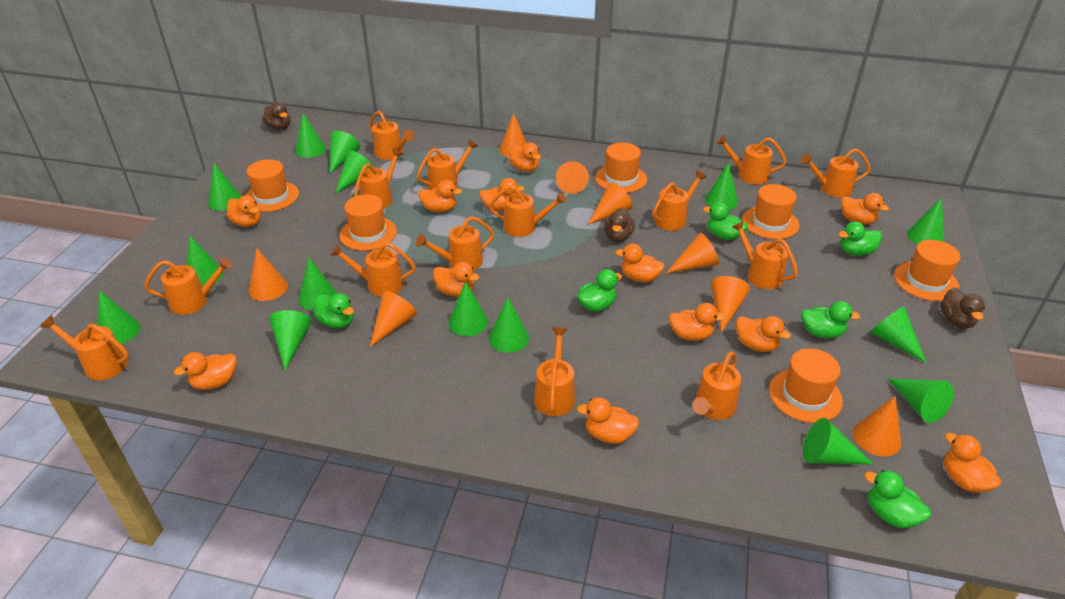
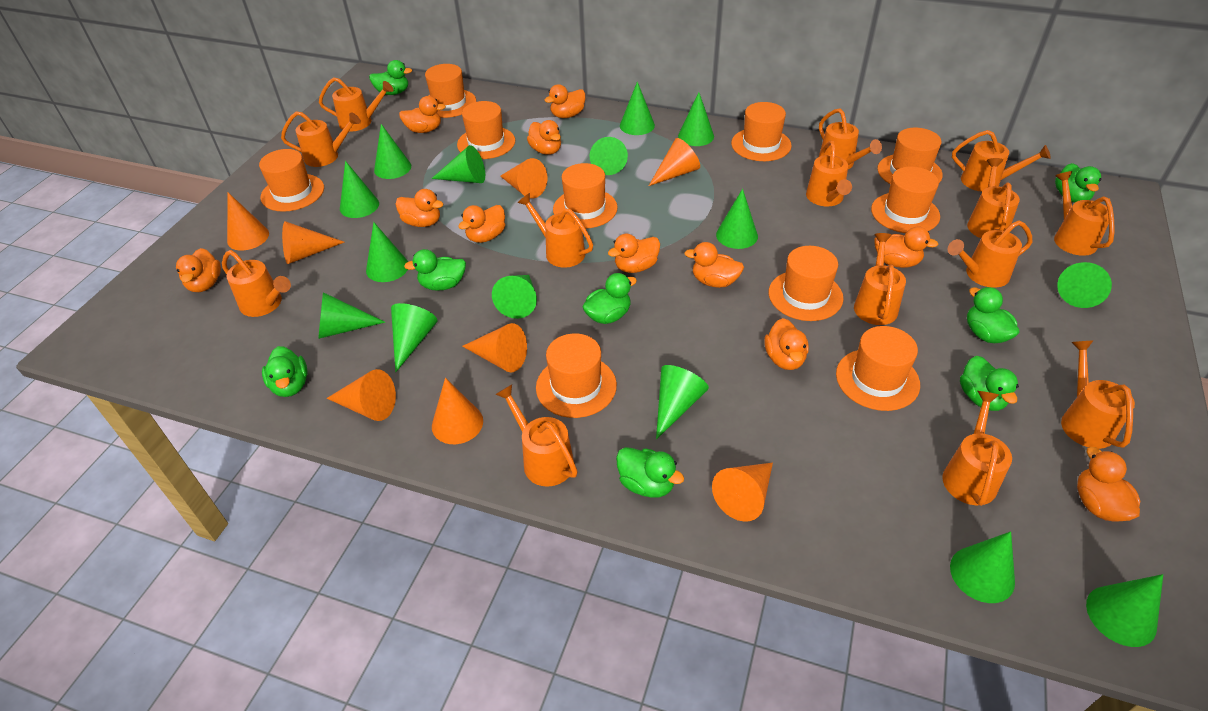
brown duck: [262,102,290,130] [604,208,635,242] [940,287,985,328] = 3 -> none = 0
green duck: [314,293,354,328] [577,269,622,312] [703,202,748,240] [801,301,861,339] [838,221,882,256] [864,470,931,528] = 6 -> [262,346,308,397] [369,60,412,95] [404,249,466,291] [583,273,637,324] [616,447,684,498] [960,356,1019,411] [967,287,1019,343] [1055,163,1101,203] = 8
orange duck: [174,352,237,390] [226,195,261,227] [418,180,463,212] [433,262,480,297] [479,178,525,211] [509,143,541,172] [577,397,639,444] [615,243,665,282] [669,303,726,341] [736,316,791,352] [841,193,889,224] [944,433,1001,493] = 12 -> [176,248,221,292] [395,189,443,227] [399,96,446,133] [458,205,505,243] [527,120,561,155] [544,84,586,118] [608,234,660,273] [684,242,744,288] [764,318,809,370] [874,227,939,268] [1077,447,1140,522] = 11
orange hat: [246,159,299,212] [339,194,397,251] [595,143,647,193] [742,184,800,239] [769,348,843,423] [894,240,960,301] = 6 -> [259,149,324,212] [425,64,476,118] [457,101,515,159] [536,333,617,418] [553,163,618,229] [731,102,792,161] [769,246,844,321] [836,326,920,411] [871,167,940,233] [877,128,943,184] = 10

